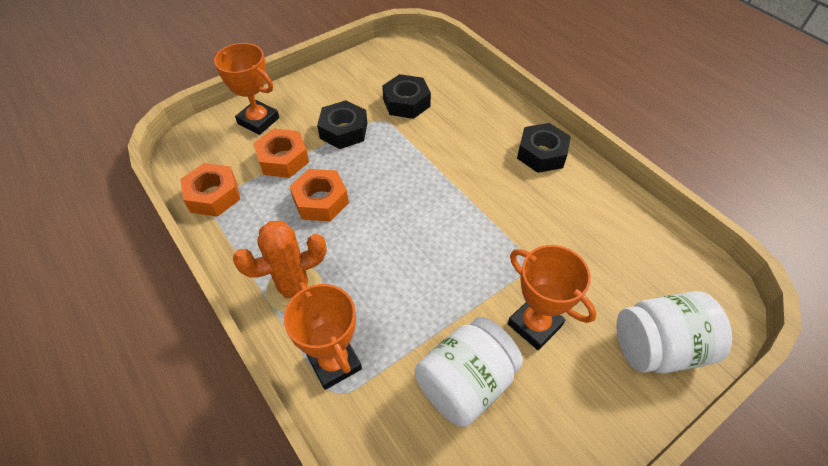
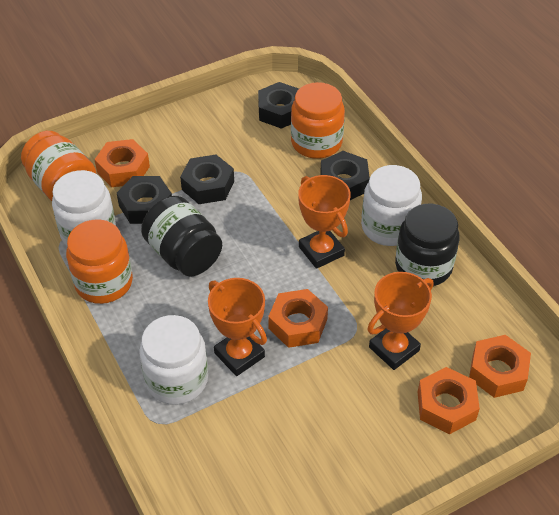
black jar: none = 0 -> [141,196,222,277] [395,204,459,286] = 2
black nut: [317,100,367,149] [382,74,431,119] [517,123,571,173] = 3 -> [117,176,172,224] [180,155,234,204] [258,82,299,129] [320,151,370,200] = 4
orange cactus: [233,221,327,312] = 1 -> none = 0
orange jar: none = 0 -> [21,131,97,201] [66,219,133,304] [291,82,345,159] = 3
orange nut: [180,163,240,217] [253,128,309,178] [289,169,349,222] = 3 -> [94,139,150,187] [268,289,328,348] [418,367,480,434] [469,335,531,398] = 4
white jar: [415,317,523,427] [616,291,732,373] = 2 -> [52,170,116,246] [139,315,208,405] [361,165,422,246] = 3

